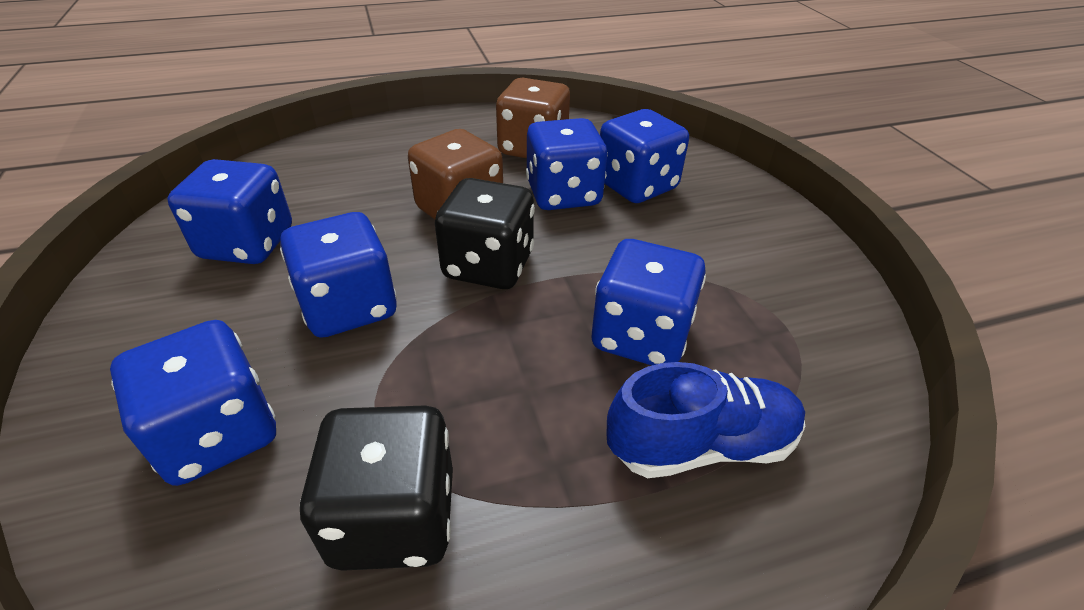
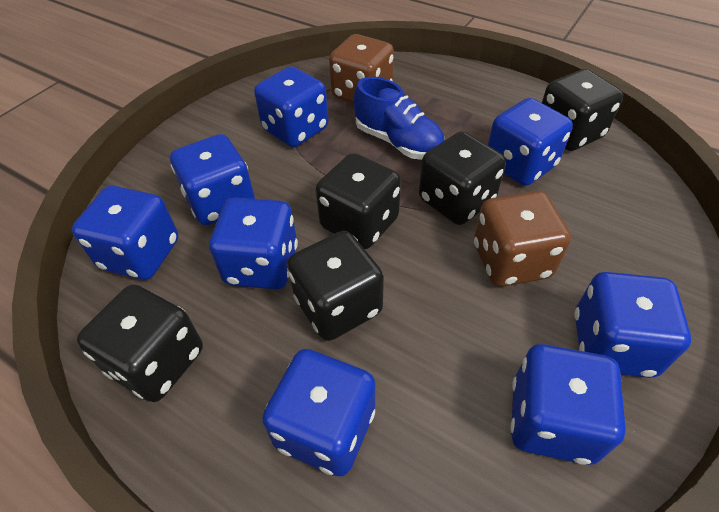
black dice: [300,405,453,571] [435,178,535,289] = 2 -> [77,285,203,402] [287,231,384,341] [316,153,401,249] [419,131,506,225] [542,69,623,151] = 5
blue dice: [110,320,276,486] [167,159,292,264] [280,212,397,338] [526,118,608,210] [592,239,706,365] [600,109,689,203] = 6 -> [72,186,178,280] [170,134,255,225] [209,197,298,289] [254,66,328,147] [262,349,375,476] [488,98,573,186] [510,344,626,465] [575,272,691,378] = 8

